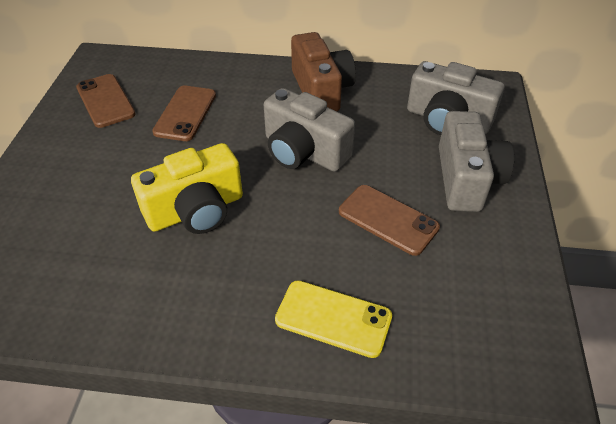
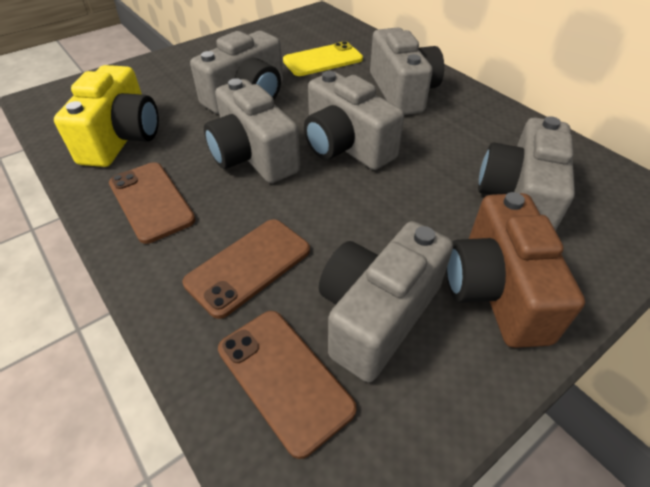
grey camera: [264,88,355,172] [407,61,505,135] [439,111,514,212] = 3 -> [190,31,283,114] [204,78,300,183] [304,71,404,170] [319,221,453,382] [370,27,444,115] [478,116,575,231] = 6

